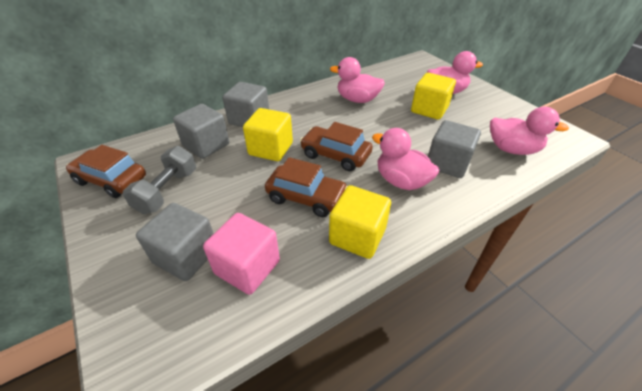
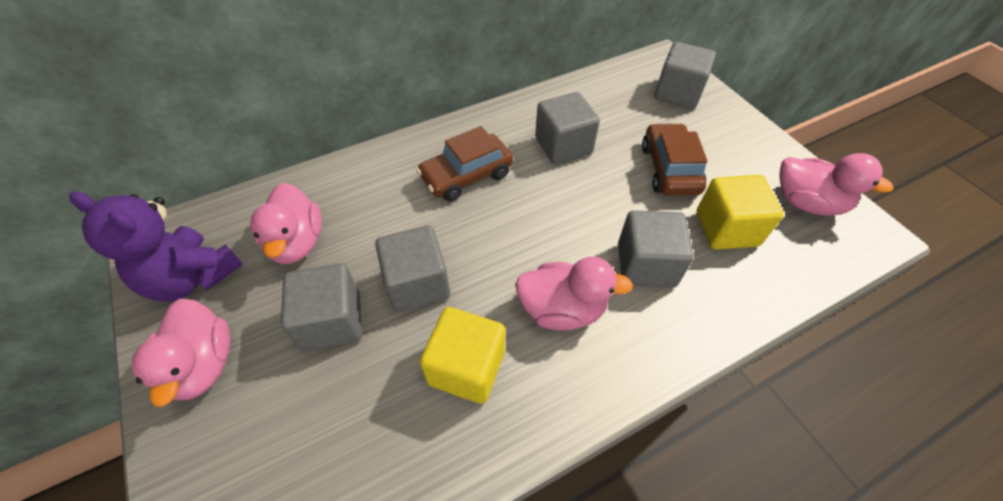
brown car: [66,145,146,198] [265,157,347,217] [300,122,373,171] = 3 -> [417,126,513,201] [642,123,707,196] = 2
grey cube: [136,203,214,281] [173,104,229,159] [223,82,269,127] [428,120,481,178] = 4 -> [281,263,362,351] [375,225,450,312] [535,92,600,165] [618,211,694,288] [655,42,716,109] = 5
grey dumbbell: [123,146,196,214] = 1 -> none = 0
pink cube: [203,213,280,295] = 1 -> none = 0
purple teddy bear: none = 0 -> [69,191,243,302] = 1
yellow cube: [243,108,293,161] [329,185,391,259] [411,73,456,120] = 3 -> [420,307,505,404] [697,175,784,250] = 2

